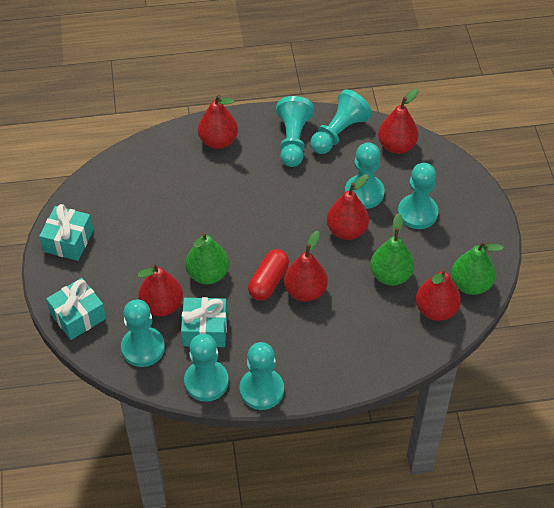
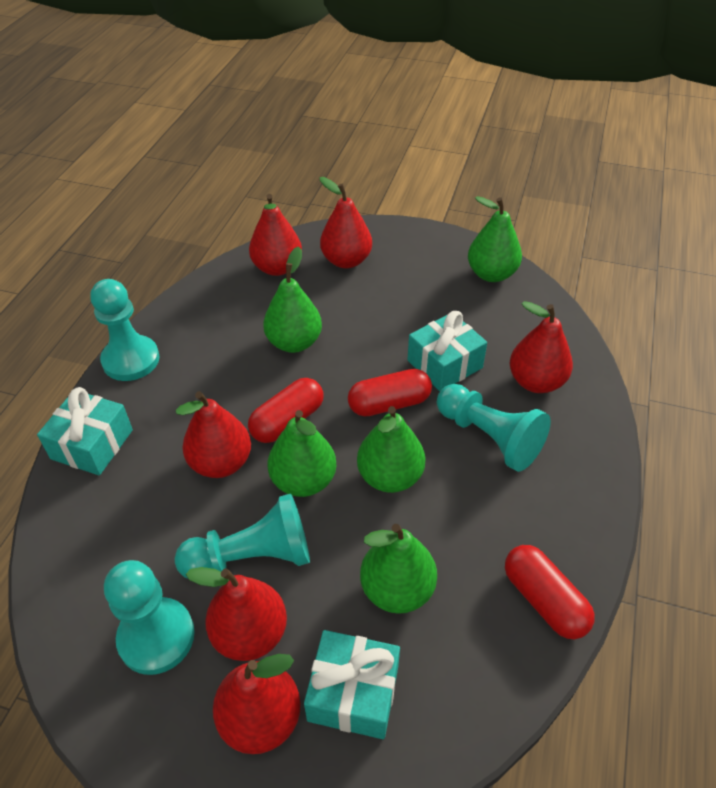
green pear: [186,232,229,284] [370,213,414,286] [451,241,504,295] = 3 -> [263,247,322,353] [268,410,336,497] [357,406,425,493] [360,524,437,614] [468,196,522,282] = 5
red capsule: [248,249,289,301] = 1 -> [248,378,324,443] [348,369,432,416] [505,545,595,639] = 3
turquoise pawn: [121,299,165,367] [184,334,229,402] [240,342,284,410] [276,96,314,167] [310,89,372,154] [345,142,385,209] [398,163,438,229] = 7 -> [90,279,160,381] [104,560,195,675] [175,493,310,579] [437,384,551,472] = 4

